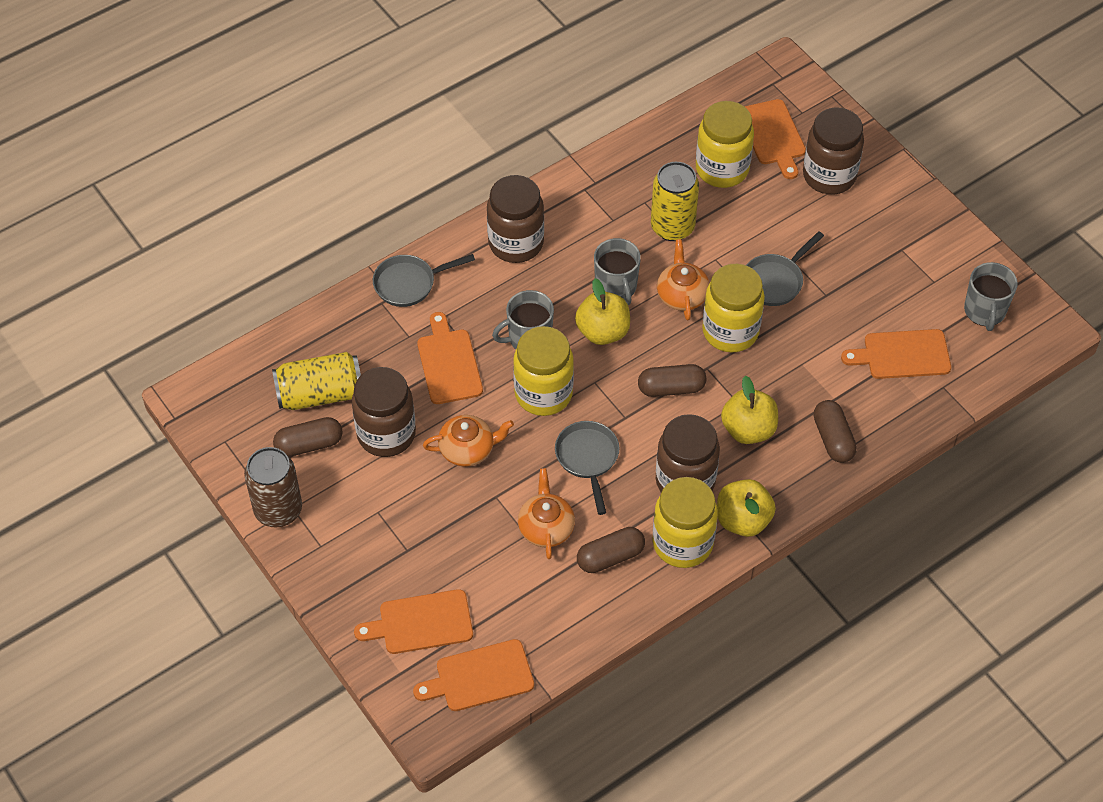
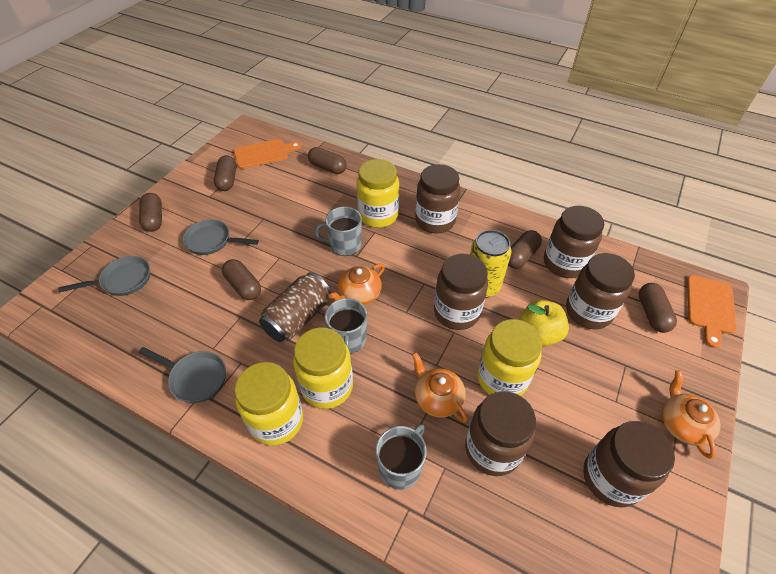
brown capsule: [273,417,343,457] [577,527,645,573] [638,364,706,397] [814,400,857,463] = 4 -> [139,193,162,232] [214,155,237,191] [222,259,261,300] [308,147,347,174] [508,230,542,269] [639,283,677,333] = 6
brown jar: [352,367,416,457] [487,175,544,263] [656,414,720,492] [803,107,864,194] = 4 -> [415,164,460,233] [434,254,488,330] [465,391,536,476] [544,206,604,278] [566,253,635,329] [583,421,675,507] = 6
orange cutting board: [354,589,473,654] [413,639,534,711] [417,312,483,404] [744,99,806,179] [841,329,951,379] = 5 -> [234,139,301,169] [687,275,737,348] = 2
yellow apple: [575,278,630,345] [717,479,776,537] [721,376,778,444] = 3 -> [519,300,569,347] = 1
yellow can: [272,352,361,410] [651,162,699,241] = 2 -> [470,230,511,298] = 1

